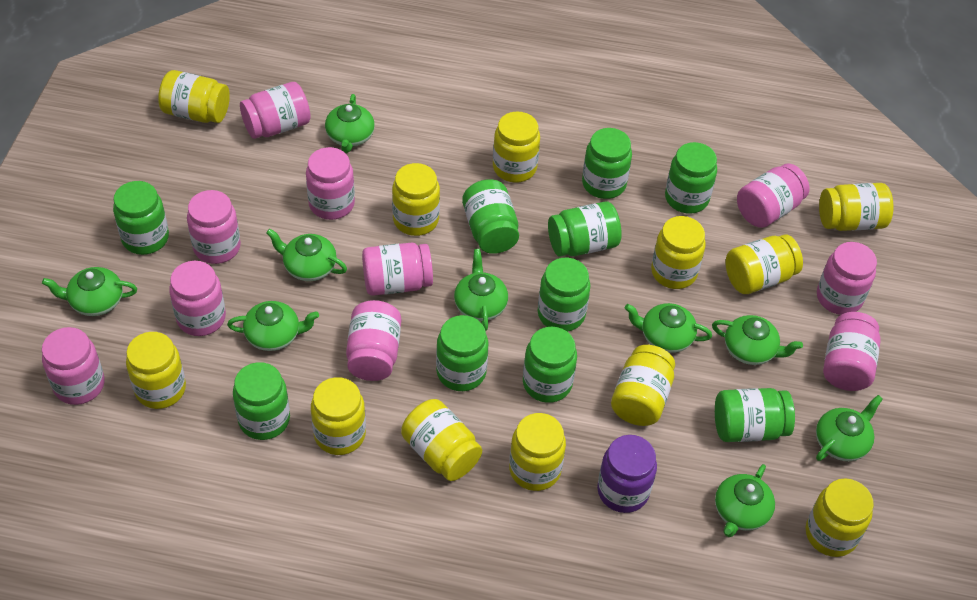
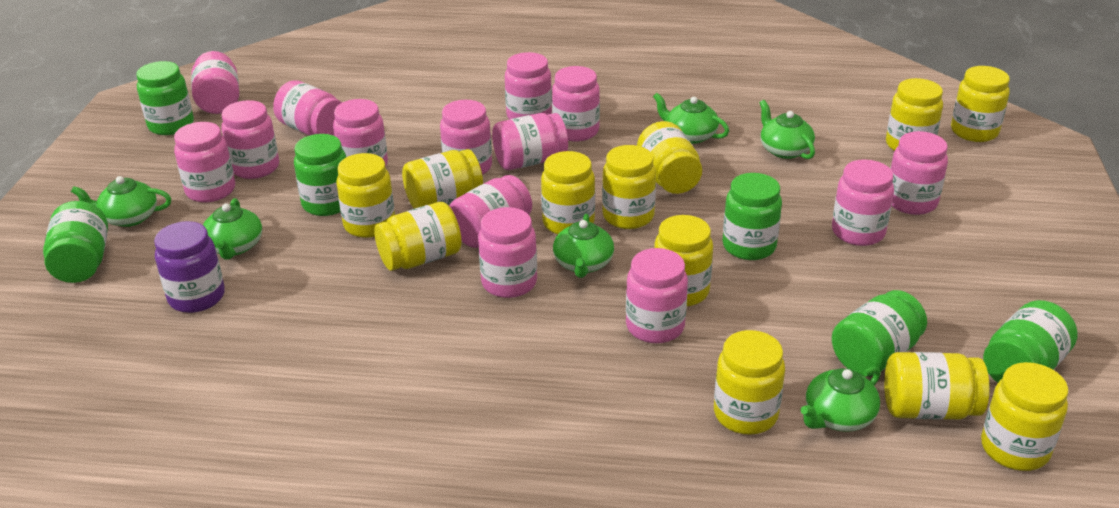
green jar: [113,181,169,255] [233,362,290,440] [436,315,489,391] [462,179,519,254] [523,327,577,403] [538,258,591,332] [548,201,622,257] [582,128,632,199] [665,142,717,214] [715,388,795,442] = 10 -> [43,201,108,283] [136,61,194,135] [294,134,346,216] [723,173,782,260] [832,290,927,377] [983,300,1078,383] = 6
green teapot: [42,267,137,316] [227,301,319,351] [266,229,347,281] [325,94,375,153] [454,249,508,331] [625,303,712,353] [712,315,803,365] [715,464,775,537] [816,395,883,461] = 9 -> [71,176,171,227] [203,198,262,260] [553,214,614,278] [653,93,729,144] [760,100,815,159] [800,367,881,432] = 6
pink jar: [42,327,105,405] [169,261,226,336] [187,190,241,264] [240,82,311,139] [306,147,355,220] [346,300,401,381] [362,243,433,296] [737,163,809,228] [817,242,877,315] [823,312,881,391] = 10 -> [174,122,235,202] [191,51,239,114] [221,100,279,179] [273,80,342,136] [333,99,388,166] [440,100,492,175] [450,175,532,248] [478,207,537,298] [492,113,568,170] [505,52,552,119] [552,66,600,142] [626,248,688,343] [832,160,894,246] [890,131,948,215] = 14

